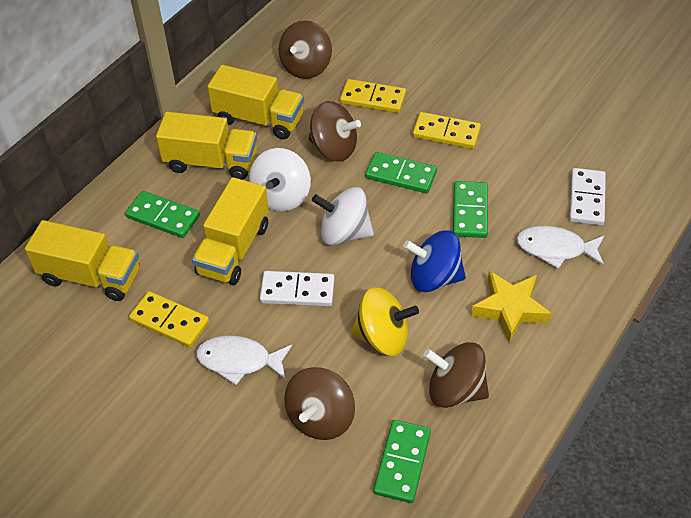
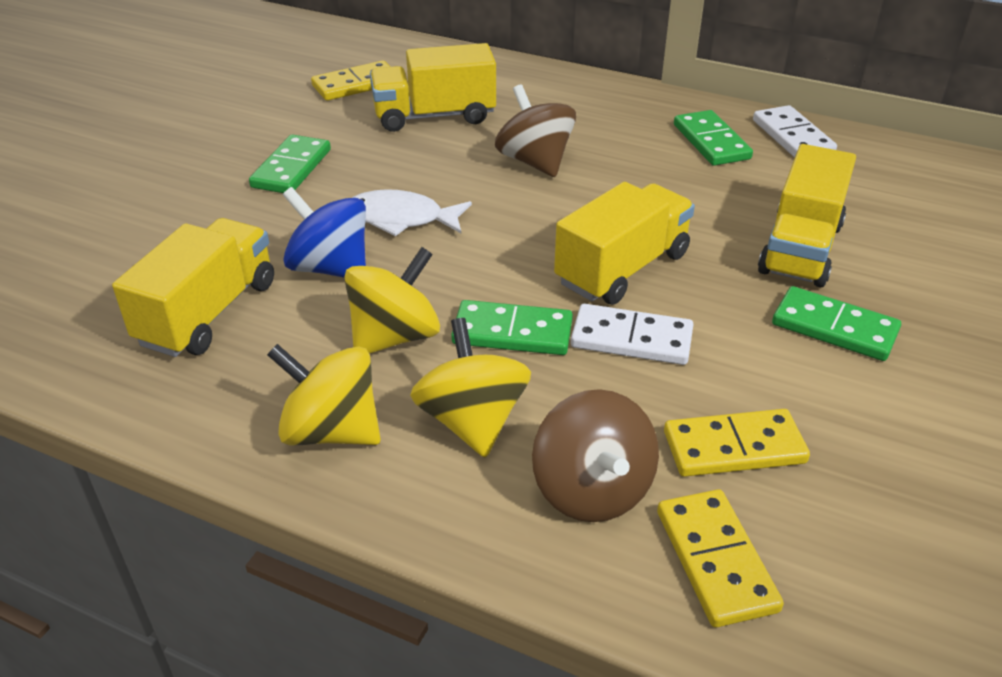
brown spinning top: [279,20,332,79] [284,367,355,440] [308,101,361,162] [424,342,489,408] = 4 -> [495,84,576,177] [532,389,659,522] = 2
white fish: [196,336,292,385] [516,225,604,269] = 2 -> [352,189,472,236] = 1
white spinning top: [249,148,311,212] [312,187,374,245] = 2 -> none = 0
yellow spinning top: [351,287,419,356] = 1 -> [267,344,381,445] [345,247,440,354] [410,318,531,458] = 3
yellow star: [471,271,552,343] = 1 -> none = 0

